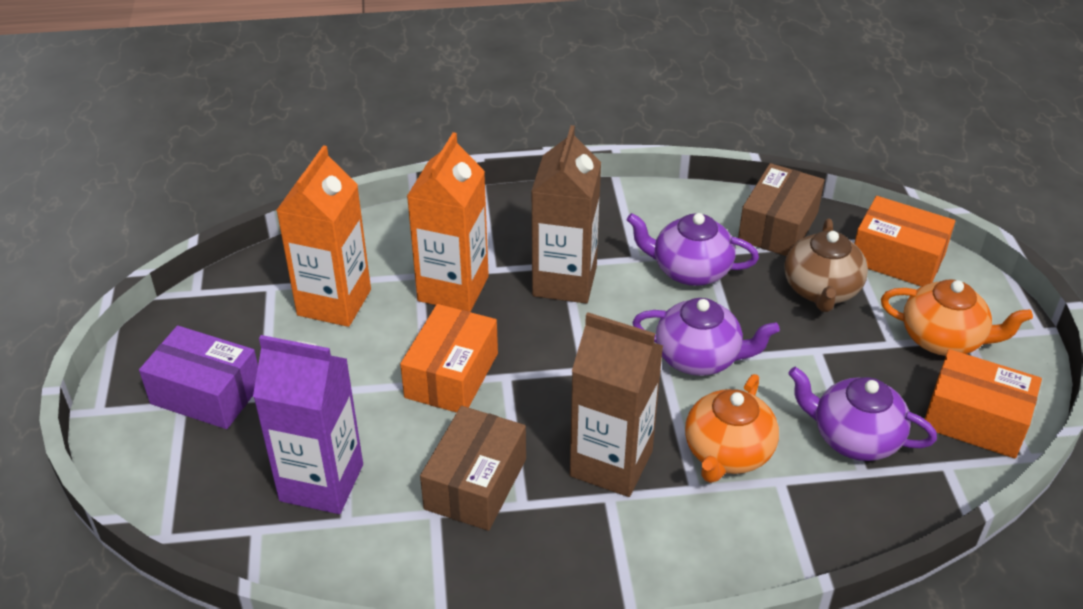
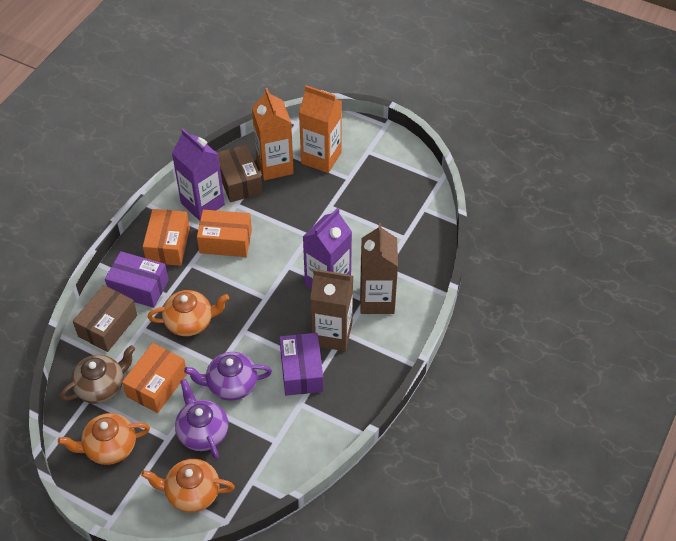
orange teapot: [685,374,779,483] [881,279,1033,356] = 2 -> [58,413,150,465] [141,459,235,513] [148,290,229,336] = 3
purple box: [139,325,258,429] = 1 -> [105,251,169,308] [280,333,324,396] = 2
purple carton: [253,335,363,514] = 1 -> [172,129,225,221] [303,208,352,289] = 2
purple teapot: [627,213,759,286] [632,298,780,376] [788,367,937,461] = 3 -> [175,379,228,460] [184,352,272,401] = 2

